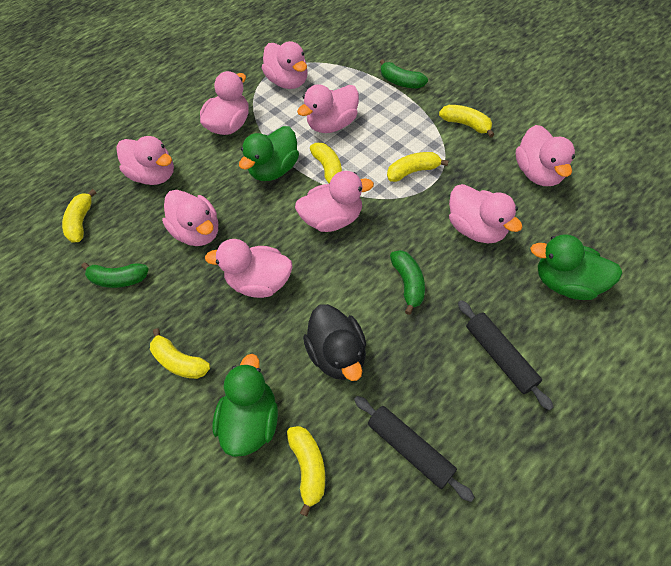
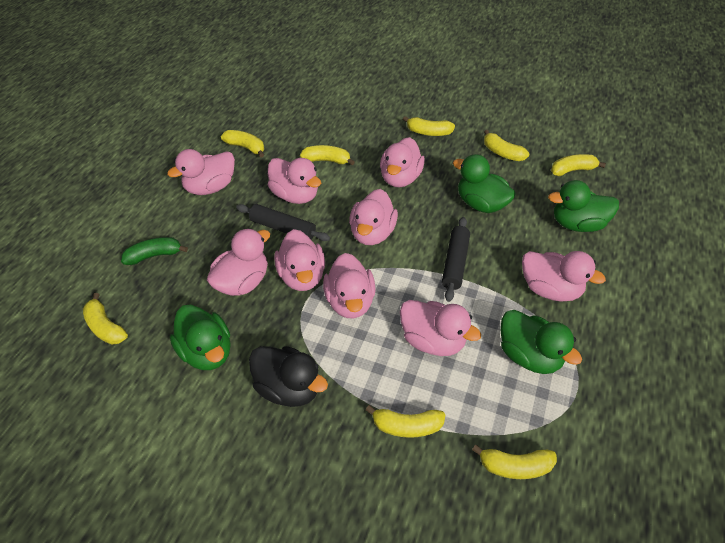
green banana: [81,263,149,288] [380,59,428,89] [390,250,425,315] = 3 -> [121,237,188,265] = 1
green duck: [212,354,278,457] [239,126,299,181] [530,234,623,300] = 3 -> [170,304,231,370] [453,154,516,213] [501,310,582,374] [548,180,619,232] = 4
yellow banana: [62,189,97,243] [150,328,210,379] [287,426,325,517] [310,143,342,184] [387,152,449,182] [439,105,495,138] = 6 -> [83,293,128,345] [221,130,264,157] [300,145,355,165] [366,405,445,438] [403,116,455,136] [472,445,557,479] [484,130,529,161] [551,154,606,176] = 8

